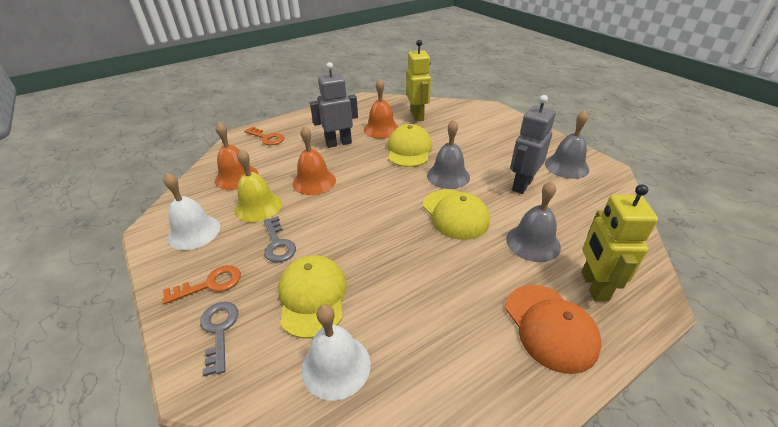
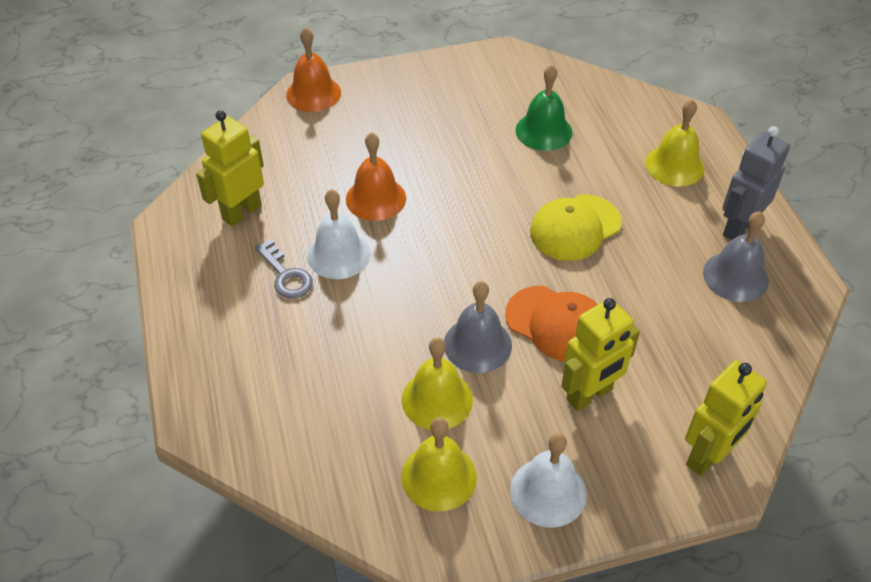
green bell: none = 0 -> [516,64,572,151] = 1
grey bell: [427,119,470,189] [506,181,561,262] [545,110,589,179] = 3 -> [444,281,512,373] [703,211,769,302] = 2
grey key: [200,302,238,376] [264,216,296,262] = 2 -> [255,239,313,299] = 1
grey robot: [310,62,358,148] [510,95,556,194] = 2 -> [723,126,790,240] = 1
orange bell: [215,122,259,190] [293,125,336,195] [364,78,399,139] = 3 -> [286,27,341,112] [346,132,406,221] = 2
orange key: [162,265,241,304] [244,126,284,145] = 2 -> none = 0
yellow bell: [234,149,282,222] = 1 -> [401,417,477,512] [402,337,473,430] [645,99,705,187] = 3
yellow cap: [278,255,347,338] [387,124,432,167] [423,190,490,240] = 3 -> [530,194,622,261] = 1
yellow robot: [406,40,431,122] [582,184,658,302] = 2 -> [196,110,264,226] [561,298,640,411] [685,360,767,476] = 3

